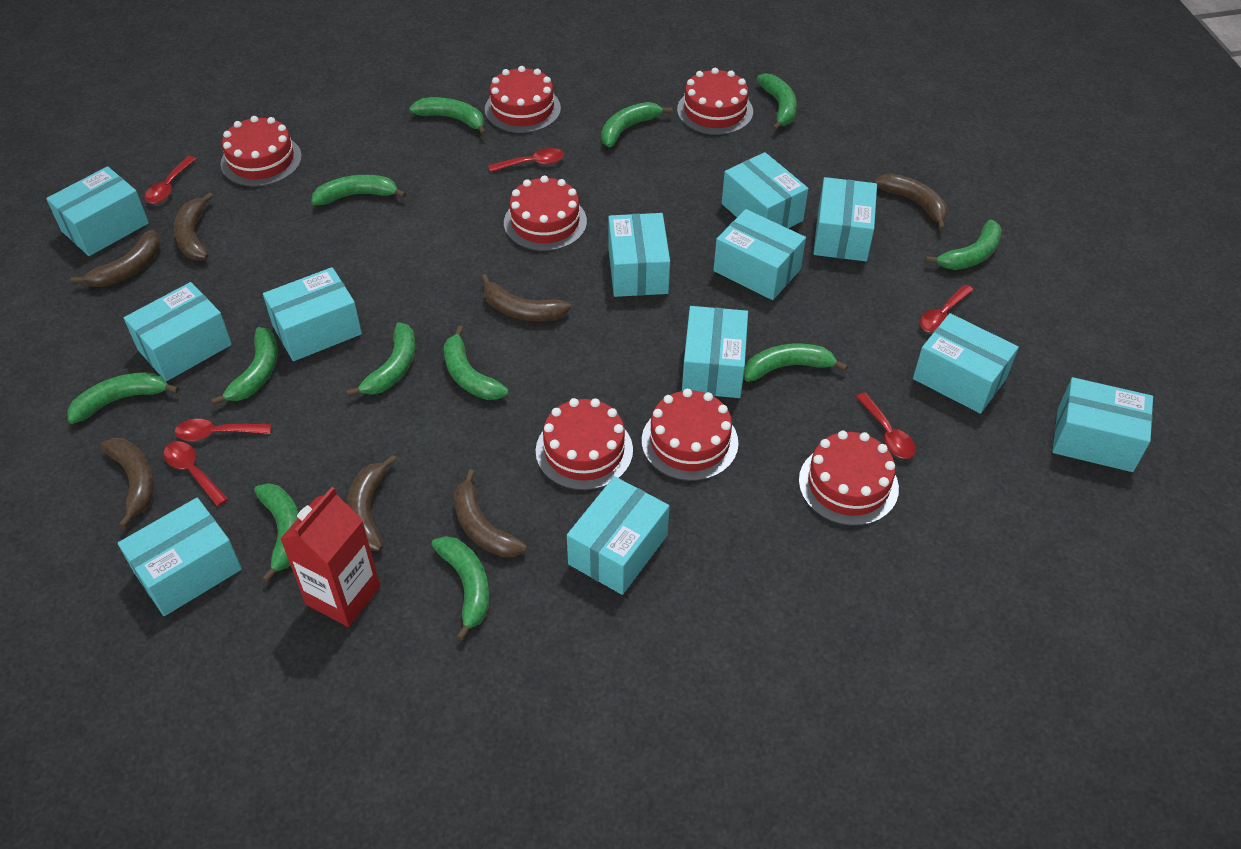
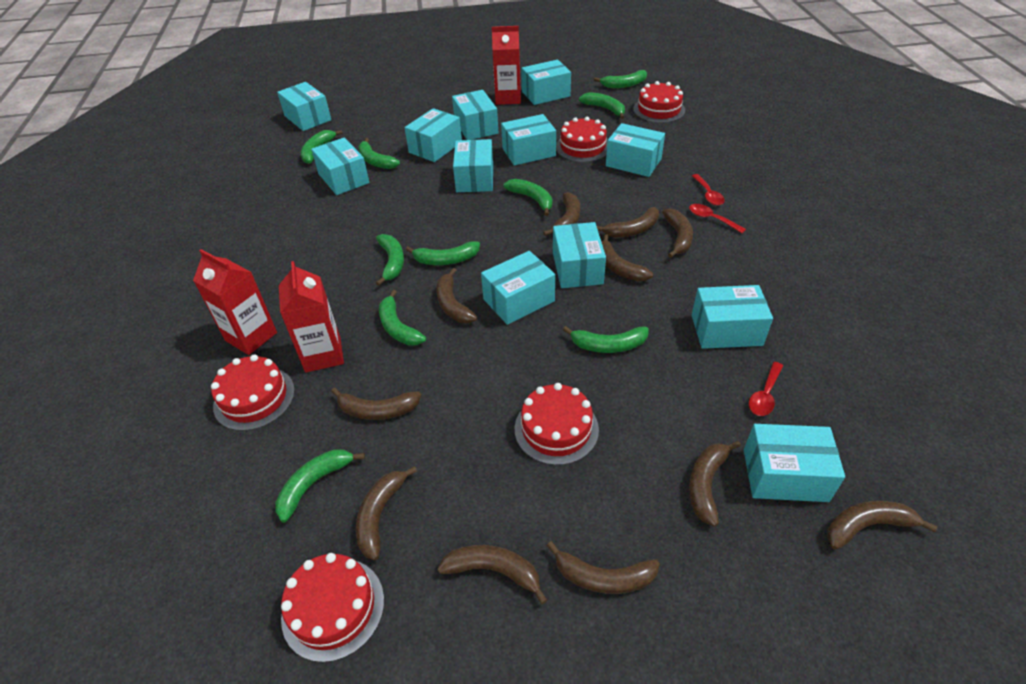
brown banana: [71,230,160,287] [101,438,155,528] [174,192,213,260] [346,455,397,551] [454,469,527,558] [481,274,571,322] [874,174,948,231] = 7 -> [331,387,421,420] [356,466,417,560] [436,268,477,323] [438,545,547,604] [543,192,580,236] [547,541,660,594] [597,207,659,237] [602,234,653,281] [662,209,693,258] [689,441,741,527] [827,501,938,549] = 11
green banana: [67,372,179,424] [211,327,278,405] [254,483,298,583] [311,175,406,205] [346,322,415,397] [409,97,486,136] [431,536,489,641] [444,325,509,400] [601,102,672,147] [744,343,848,382] [757,73,797,131] [925,220,1002,270] = 12 -> [275,449,365,523] [301,130,343,164] [358,138,400,169] [376,234,404,286] [379,290,426,345] [406,241,480,265] [503,179,552,216] [563,326,649,353] [579,92,625,119] [594,70,647,88] = 10
red cake: [221,116,302,187] [485,66,561,133] [504,176,587,251] [536,398,633,490] [642,389,739,481] [677,68,753,135] [799,431,899,526] = 7 -> [211,354,295,431] [281,553,384,662] [515,383,599,465] [556,117,607,162] [633,81,685,123] = 5
red carton: [280,487,381,627] = 1 -> [193,249,277,355] [279,261,344,372] [492,26,521,105] = 3
red spoon: [145,156,196,204] [163,441,228,506] [175,419,271,441] [488,148,564,172] [856,393,916,459] [920,285,973,332] = 6 -> [689,204,746,233] [692,174,725,206] [749,362,783,416] = 3

